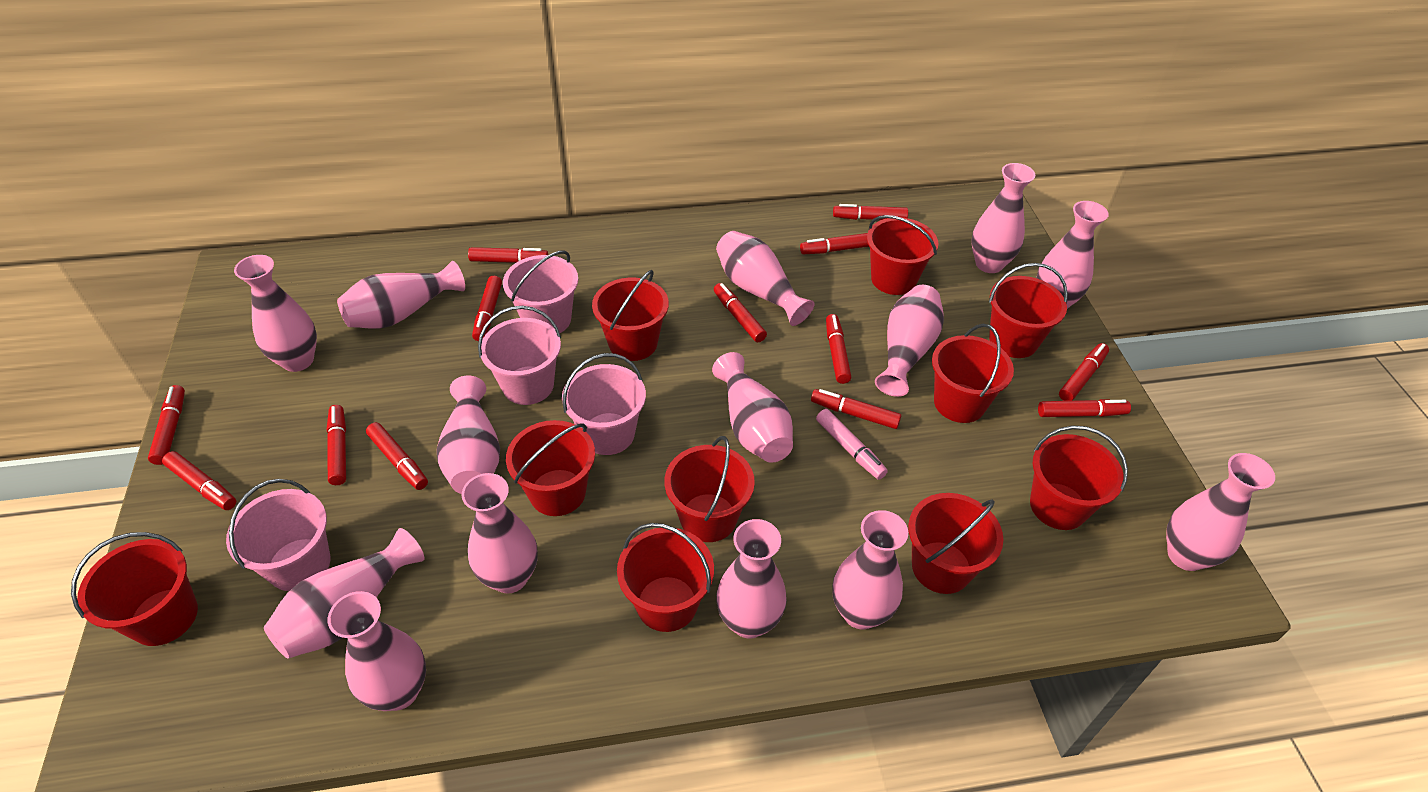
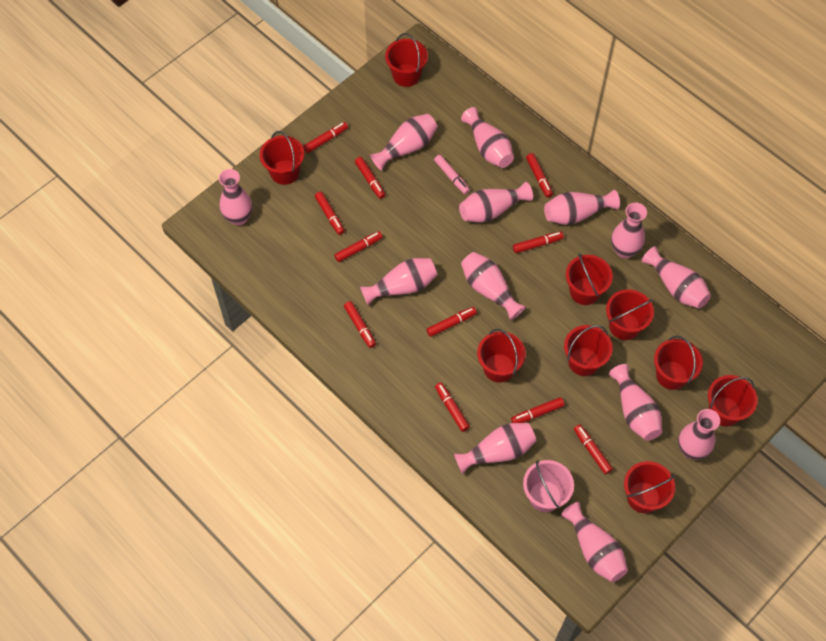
pink bucket: [226,479,330,591] [478,306,561,405] [503,250,578,333] [562,353,646,455] = 4 -> [523,460,574,512] = 1
pink vase: [234,255,317,372] [264,528,424,658] [328,591,426,711] [337,261,465,329] [437,375,500,494] [462,473,538,593] [712,352,793,463] [716,231,814,326] [716,519,787,638] [832,510,908,629] [875,285,944,397] [971,163,1035,273] [1036,201,1109,309] [1166,453,1275,571] = 14 -> [219,169,252,226] [360,258,437,305] [370,114,437,171] [454,423,537,474] [459,182,533,223] [461,107,514,168] [461,252,526,321] [544,190,620,225] [561,502,628,582] [609,364,662,441] [611,203,647,258] [642,247,711,309] [678,409,720,460] = 13
red bucket: [71,532,198,646] [506,420,595,516] [592,270,669,361] [617,523,714,632] [665,436,755,542] [867,215,938,295] [908,493,1003,594] [932,324,1014,423] [989,263,1068,358] [1030,426,1128,530] = 10 -> [260,131,304,185] [385,33,428,87] [477,329,526,383] [564,325,613,376] [566,253,613,305] [606,289,654,340] [624,461,675,513] [654,336,703,390] [708,375,758,426] = 9
red marker: [148,385,185,465] [162,451,236,510] [326,405,346,485] [366,422,428,490] [468,247,548,263] [472,276,502,341] [714,283,767,342] [800,233,869,254] [811,389,901,429] [826,314,851,384] [833,204,908,220] [1038,399,1131,417] [1059,343,1109,401] = 13 -> [303,122,348,153] [315,192,345,235] [334,231,383,262] [344,301,376,348] [355,157,385,199] [426,307,477,337] [435,382,470,432] [511,397,564,423] [513,231,564,253] [526,153,553,197] [574,424,613,474] = 11

